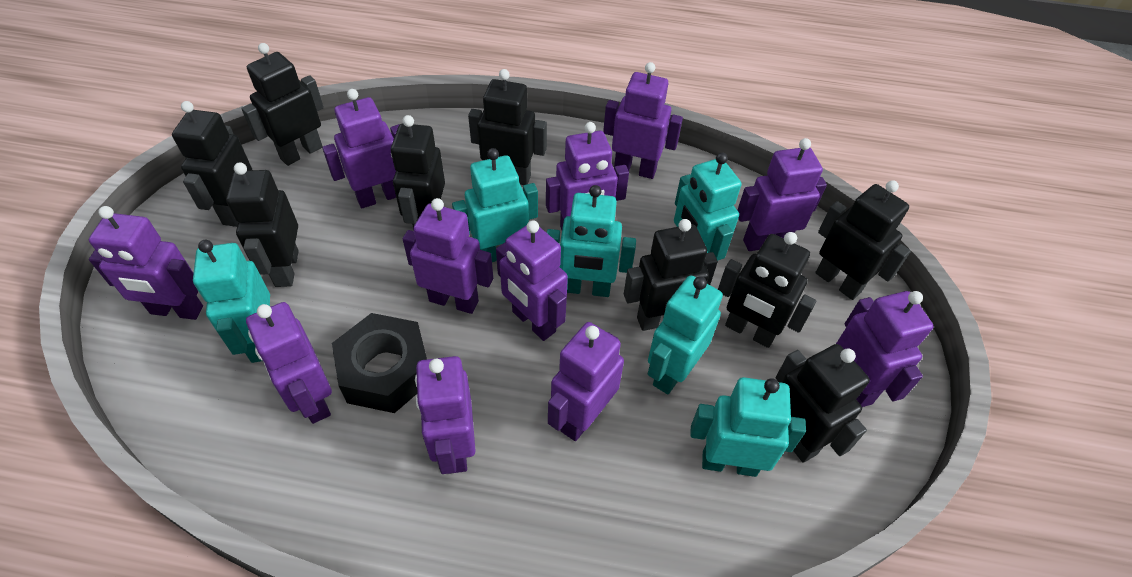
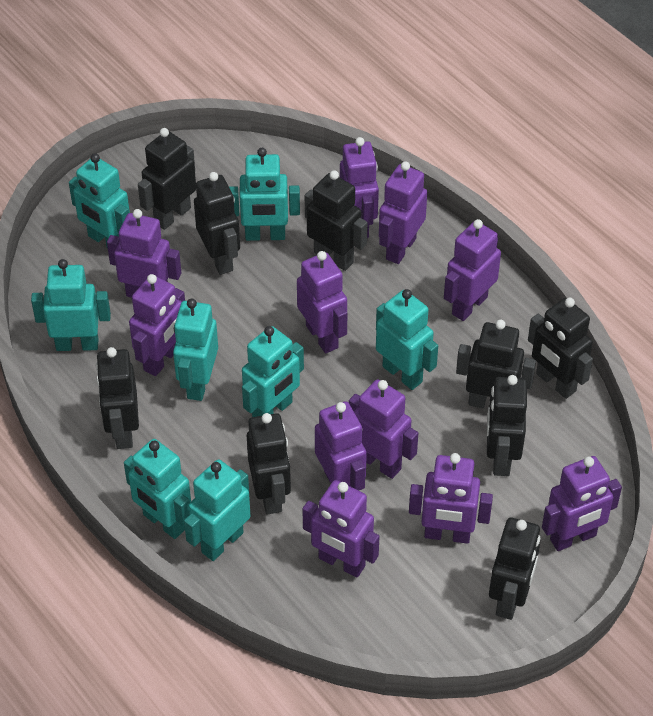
black nut: [332,313,427,413] = 1 -> none = 0
turquoise robot: [193,240,270,363] [452,148,538,262] [547,185,636,297] [648,275,723,394] [674,152,741,261] [690,377,806,477] = 6 -> [31,259,111,351] [69,154,130,248] [124,439,191,539] [173,299,218,401] [184,459,251,561] [229,148,300,241] [242,326,304,417] [376,289,438,390] = 8

